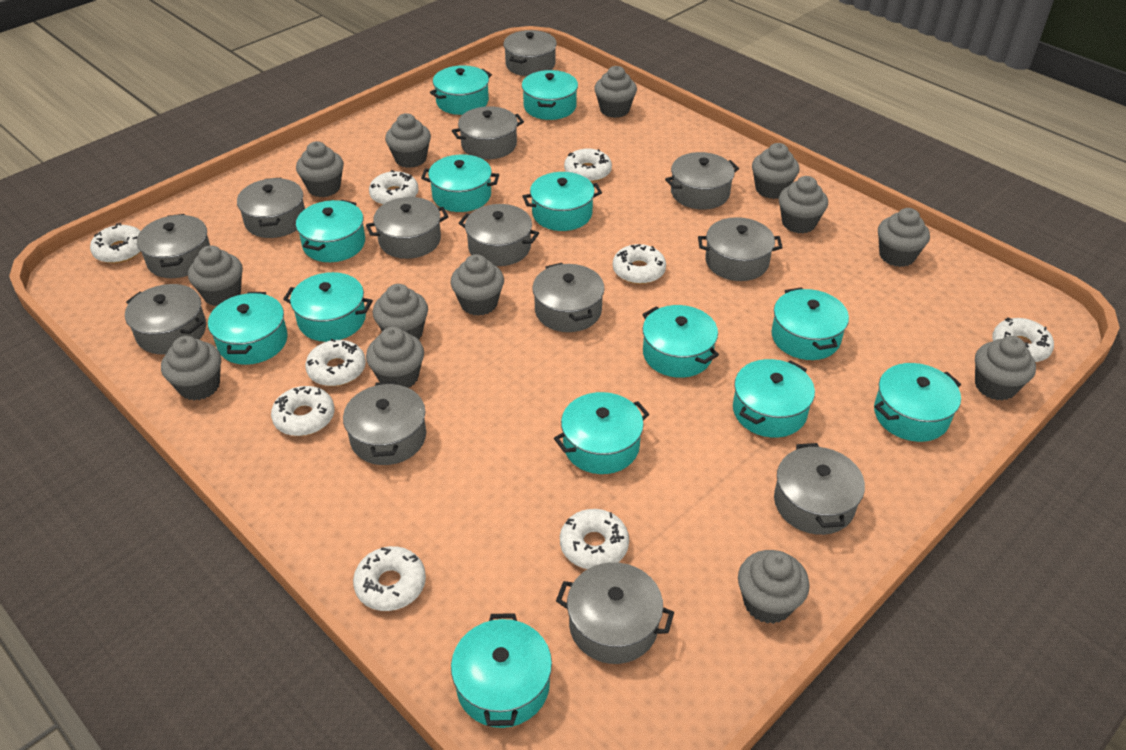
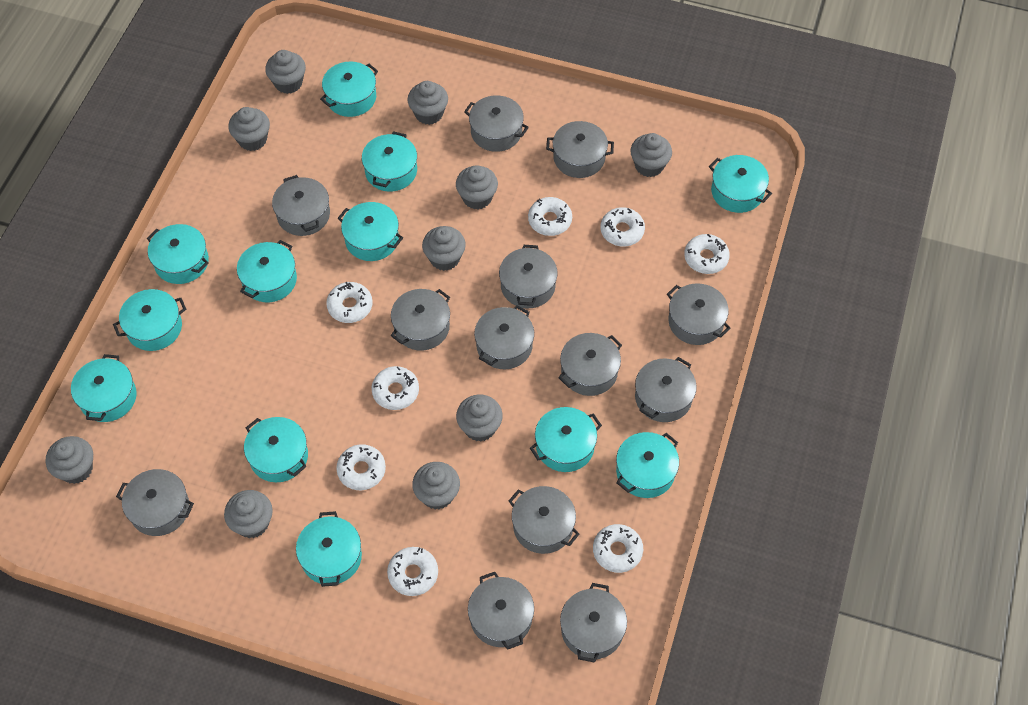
grey cupcake: [161,336,221,400] [188,245,243,306] [296,141,344,197] [366,327,424,388] [373,284,428,340] [385,113,431,168] [451,254,504,316] [594,66,637,118] [738,550,810,624] [752,143,799,199] [779,176,828,233] [878,208,930,267] [975,336,1036,401] = 13 -> [46,436,93,484] [224,490,273,538] [228,107,270,151] [265,50,306,94] [407,81,448,125] [412,462,460,509] [422,226,466,271] [456,165,498,209] [456,395,503,442] [630,133,672,177] = 10
turquoise pot: [208,292,288,365] [283,272,373,342] [296,200,365,262] [421,154,499,212] [430,65,492,115] [451,613,552,728] [522,70,578,120] [523,172,602,231] [554,392,649,474] [642,305,719,378] [733,359,815,438] [771,287,849,360] [874,363,961,442] = 13 -> [71,354,137,422] [113,289,186,351] [147,224,209,284] [237,240,297,302] [244,417,308,482] [296,511,362,587] [320,61,378,117] [338,202,403,261] [362,131,417,192] [530,407,602,472] [616,432,679,498] [709,155,772,213] = 12
white donut: [90,223,141,263] [271,386,334,436] [305,339,366,386] [353,546,426,611] [369,170,419,205] [560,509,629,569] [564,149,612,182] [613,244,666,284] [992,317,1054,362] = 9 -> [326,282,373,323] [336,444,386,490] [372,366,419,410] [387,547,438,596] [528,197,572,236] [593,524,643,573] [600,207,645,246] [684,234,730,274] = 8

